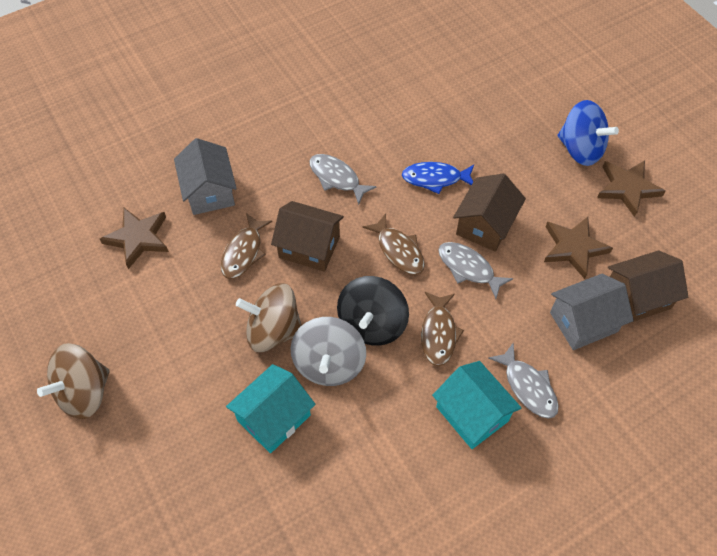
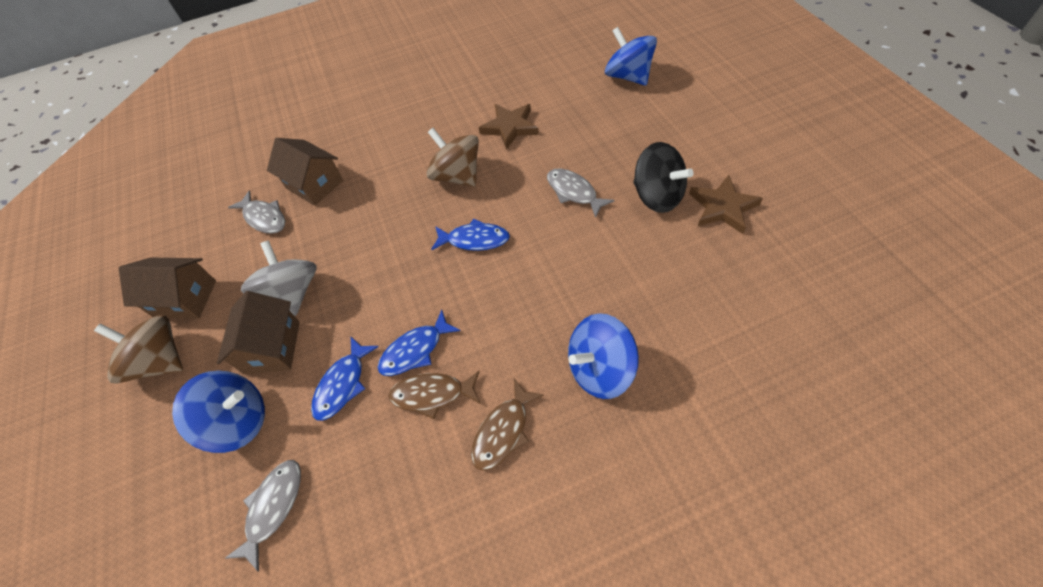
blue fish: [402,162,474,194] = 1 -> [311,337,379,421] [377,310,461,376] [431,219,510,251] = 3
blue spinning top: [558,100,619,166] = 1 -> [172,371,265,453] [568,313,639,399] [605,27,657,85] = 3
brown fish: [221,213,272,279] [363,213,425,275] [421,292,464,366] = 3 -> [388,371,480,419] [471,379,544,471] = 2
brown star: [100,208,169,269] [544,217,613,279] [597,160,666,217] = 3 -> [479,104,539,150] [689,175,763,234] = 2
grey house: [174,138,237,215] [550,274,634,350] = 2 -> none = 0
turquoise house: [226,364,316,453] [432,361,521,449] = 2 -> none = 0

